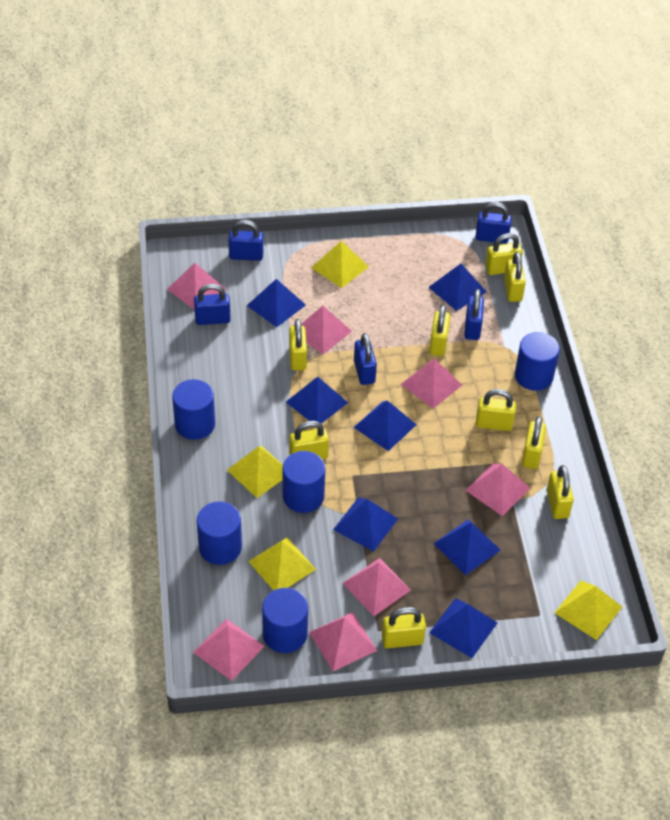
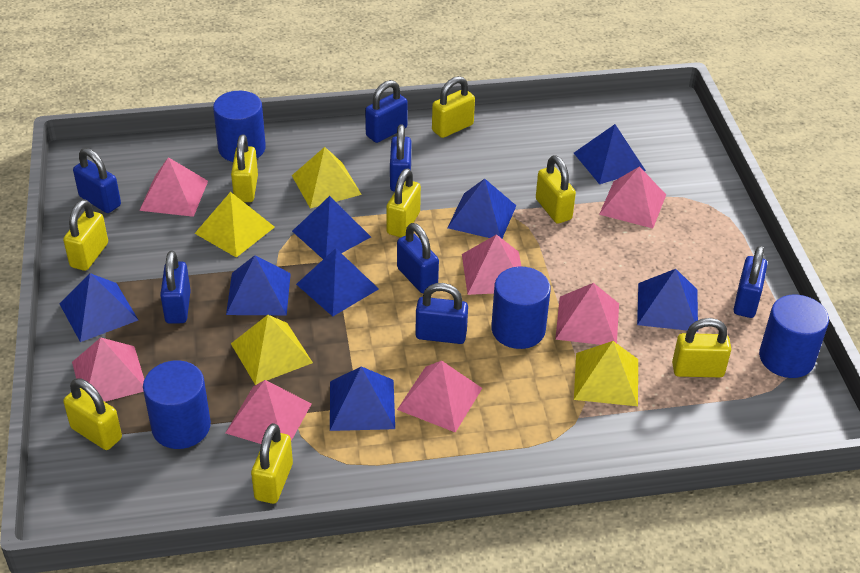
blue cylinder: [172,379,215,440] [197,501,242,565] [262,588,308,653] [282,451,325,513] [515,332,560,391] = 5 -> [143,360,211,449] [213,91,266,162] [491,267,551,349] [759,295,829,378] = 4
blue padlock: [194,284,231,325] [229,220,263,261] [354,333,377,385] [464,289,484,340] [475,202,512,244] = 5 -> [73,148,121,213] [160,251,191,324] [365,80,408,143] [390,125,411,191] [397,223,439,293] [415,283,468,344] [734,246,767,318] = 7
blue pyramid: [247,279,306,327] [286,377,348,424] [333,497,398,552] [353,400,417,451] [428,264,487,311] [429,598,498,658] [433,519,501,575] = 7 -> [60,273,138,342] [226,255,291,315] [292,196,371,259] [296,248,379,316] [330,366,395,431] [448,179,516,238] [574,124,646,184] [637,269,698,332] = 8
yellow padlock: [289,319,307,370] [289,421,329,459] [382,607,426,649] [429,305,450,356] [476,389,516,431] [485,233,523,275] [504,252,526,302] [522,416,546,469] [547,465,574,519] = 9 -> [63,199,108,271] [63,379,122,450] [231,134,258,202] [251,423,293,504] [386,168,421,237] [432,76,475,138] [536,155,576,224] [672,318,731,377] = 8

